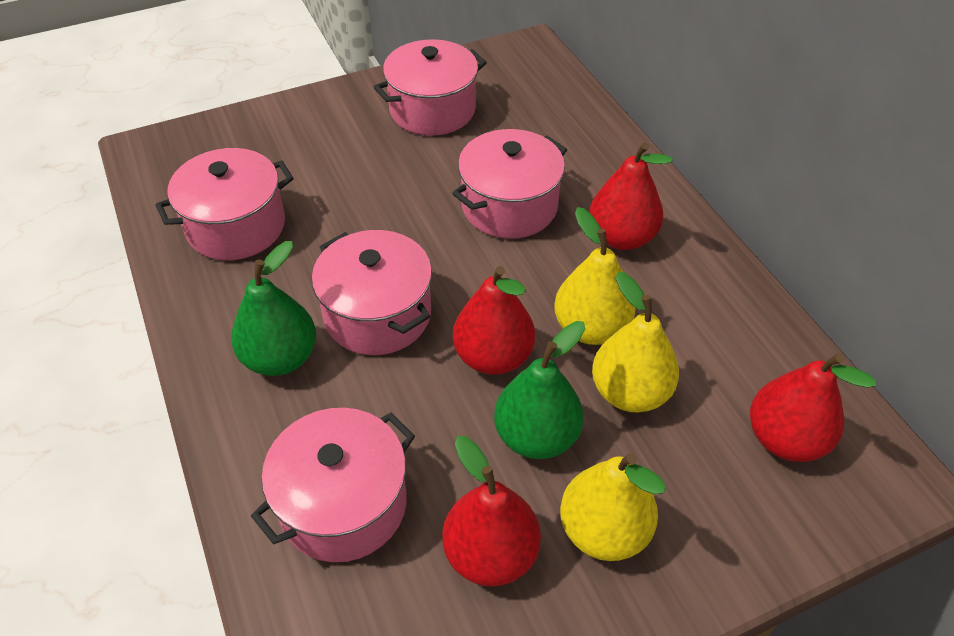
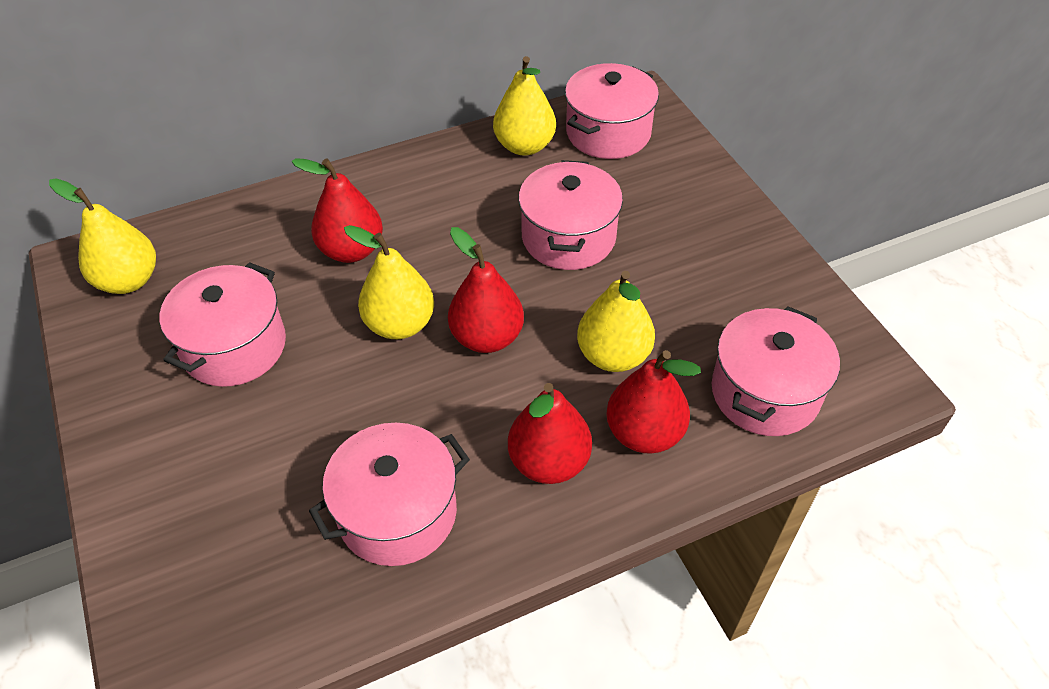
green pear: [231,241,316,376] [494,321,585,459] = 2 -> none = 0
yellow pear: [554,207,636,345] [560,453,666,561] [592,272,679,413] = 3 -> [49,178,156,294] [344,225,434,339] [493,56,556,156] [577,271,655,372] = 4

